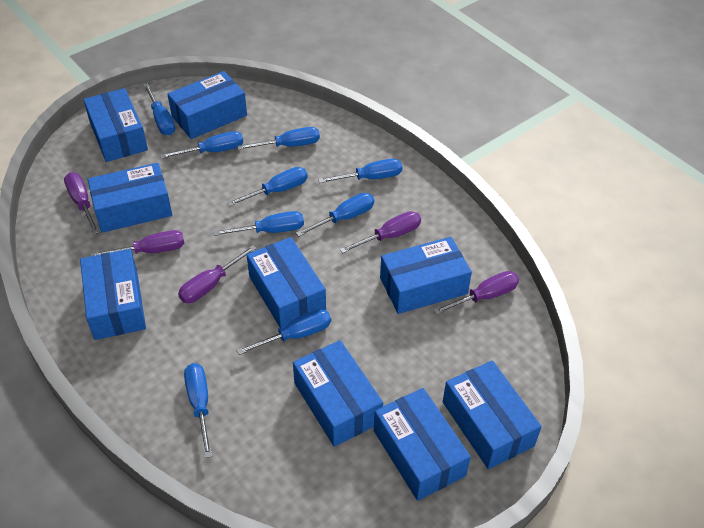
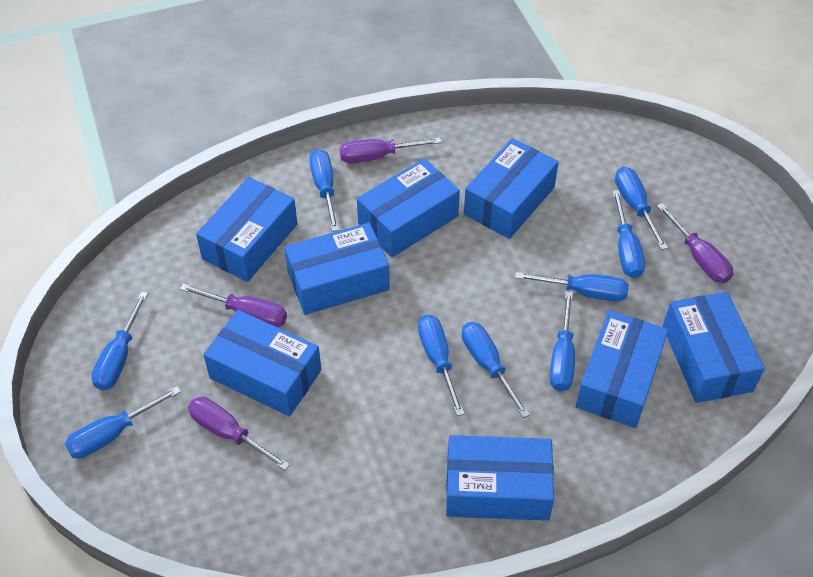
blue box: [80,249,146,340] [83,88,148,162] [88,163,172,233] [167,71,247,139] [247,237,326,328] [293,340,383,447] [374,388,471,501] [380,237,472,314] [443,360,542,469] = 9 -> [196,177,297,282] [203,310,321,416] [284,223,390,315] [357,158,460,257] [446,435,554,521] [464,138,559,239] [576,310,669,428] [663,292,765,403] = 8
purple screwdriver: [64,172,99,234] [90,230,185,256] [178,245,257,303] [340,211,421,253] [433,271,519,315] = 5 -> [180,284,287,327] [188,397,290,470] [339,138,442,163] [657,203,733,283] = 4

